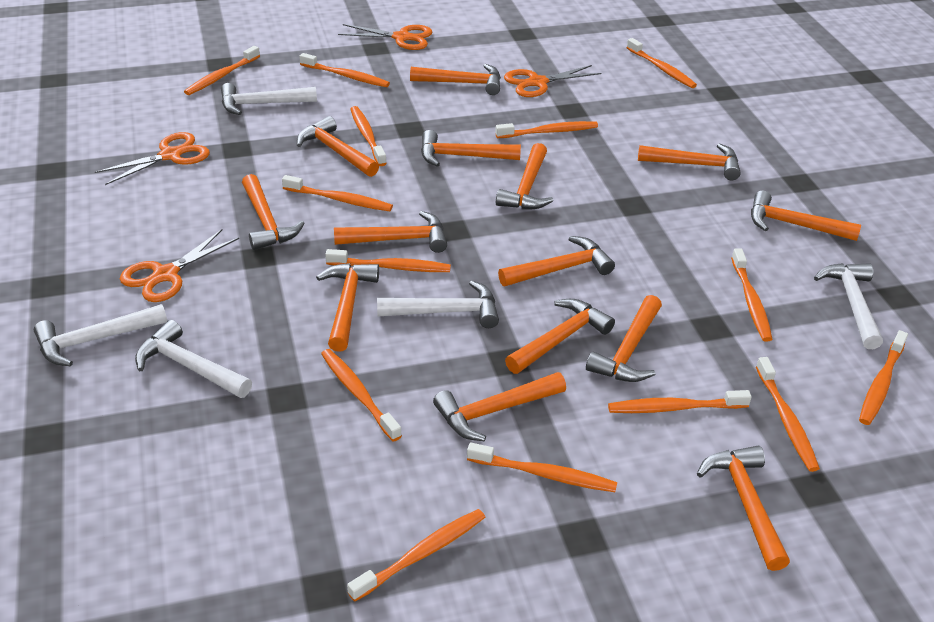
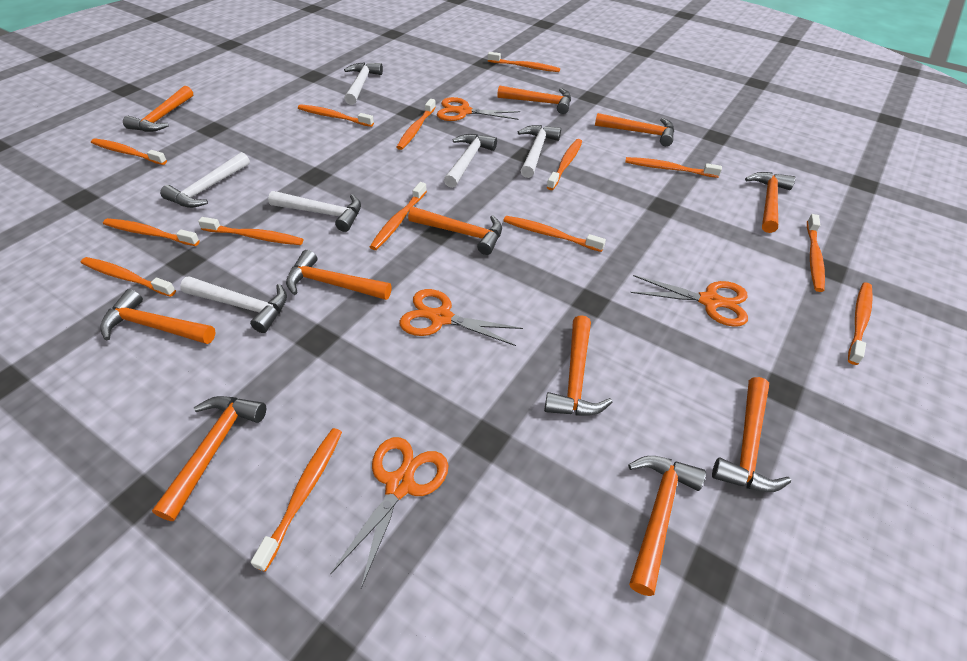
orange hammer: [242,174,305,250] [297,116,379,177] [316,263,379,352] [334,211,447,253] [410,64,501,95] [421,130,521,167] [433,372,566,441] [496,143,553,209] [498,236,615,286] [505,299,615,374] [586,295,662,382] [638,143,741,180] [697,445,790,571] [751,190,861,241] = 14 -> [100,289,216,344] [123,86,193,132] [152,396,266,521] [286,250,392,300] [408,207,502,255] [497,85,571,114] [544,315,612,416] [595,113,674,146] [628,456,706,596] [712,377,791,492] [745,172,796,233] = 11
white hammer: [34,304,167,366] [135,320,252,398] [221,83,317,115] [377,280,499,328] [814,263,883,349] = 5 -> [160,152,250,208] [180,276,287,333] [268,191,361,232] [344,62,383,105] [444,134,497,188] [518,125,561,178] = 6

